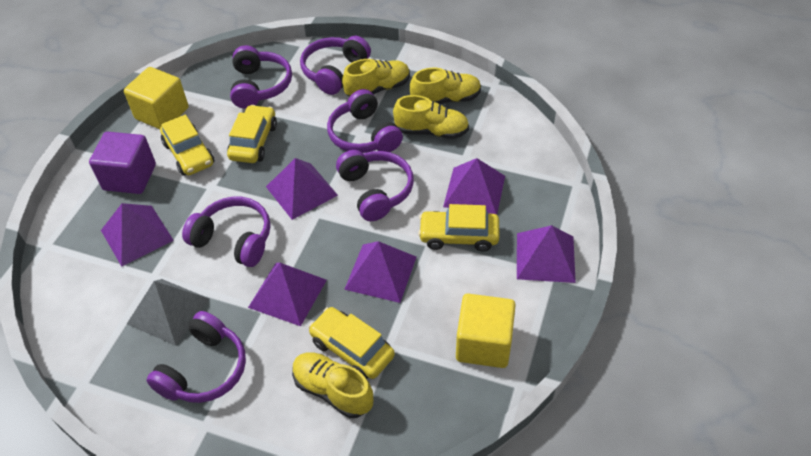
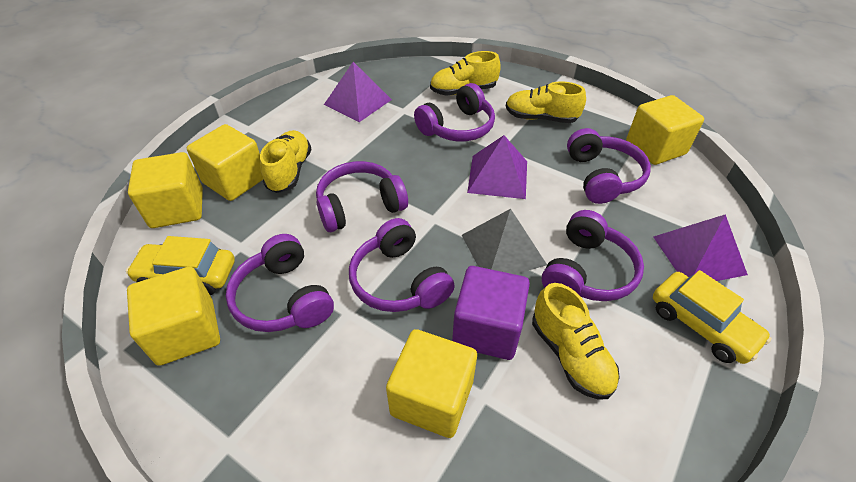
purple pyramid: [101,203,174,267] [248,263,327,326] [266,158,338,220] [344,241,416,303] [443,158,505,215] [517,225,576,283] = 6 -> [324,62,392,122] [467,135,527,199] [653,214,748,281] = 3
yellow car: [160,115,214,176] [227,105,277,163] [308,307,395,379] [418,204,499,252] = 4 -> [126,236,235,295] [653,270,772,364] = 2
yellow cube: [124,67,189,129] [456,294,516,368] = 2 -> [127,267,220,366] [128,152,203,228] [187,124,263,201] [386,329,477,438] [626,95,704,165] = 5

